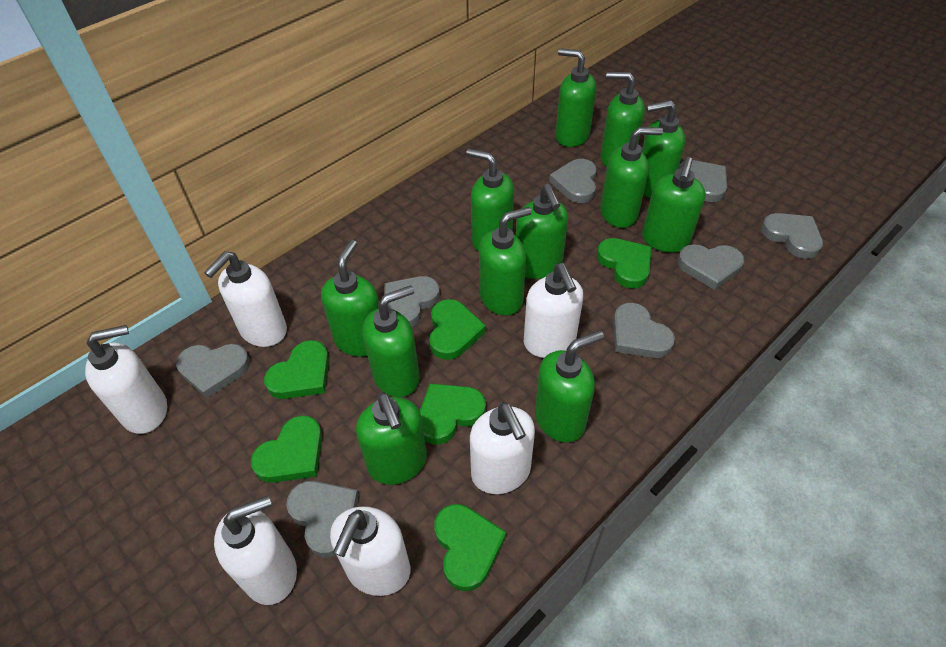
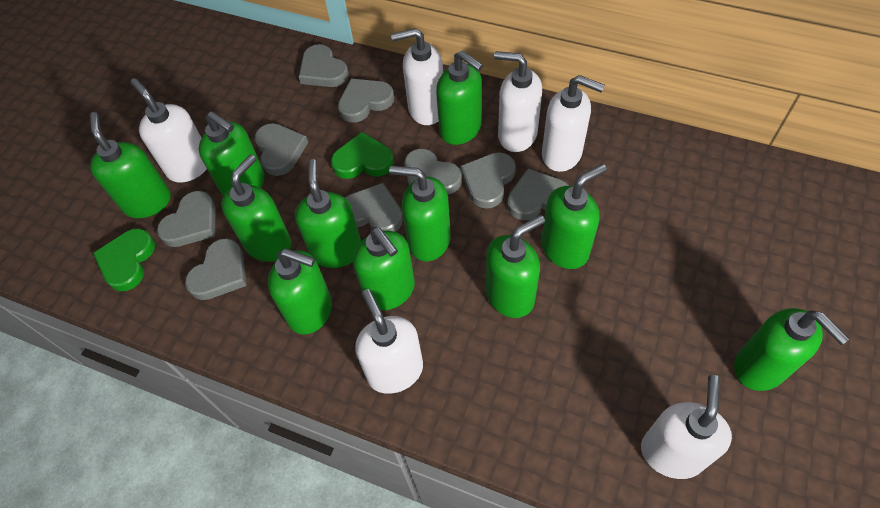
green heart: [251,415,323,483] [264,340,329,399] [420,383,486,444] [429,299,486,360] [434,504,506,591] [597,238,652,288] = 6 -> [93,228,155,291] [331,132,394,179] = 2
green soap dispenser: [321,240,379,357] [356,393,427,485] [362,285,420,397] [466,149,514,251] [479,207,532,316] [516,184,568,279] [535,330,604,443] [555,48,596,147] [600,72,645,167] [600,127,663,228] [642,100,685,198] [642,157,706,253] = 12 -> [90,112,171,218] [199,111,265,196] [221,154,291,262] [268,249,332,335] [295,159,361,268] [353,227,415,310] [389,166,451,261] [436,50,483,145] [486,215,545,318] [541,164,607,269] [734,308,849,391] = 11
grey heart: [176,344,250,398] [286,481,359,558] [384,276,440,327] [549,159,597,203] [613,303,675,358] [678,160,727,202] [678,244,744,290] [761,213,823,259] = 8 -> [157,191,216,247] [185,238,247,300] [255,123,308,176] [299,44,349,87] [338,79,394,123] [345,183,403,232] [404,149,462,195] [460,152,516,209] [507,168,569,220] = 9

